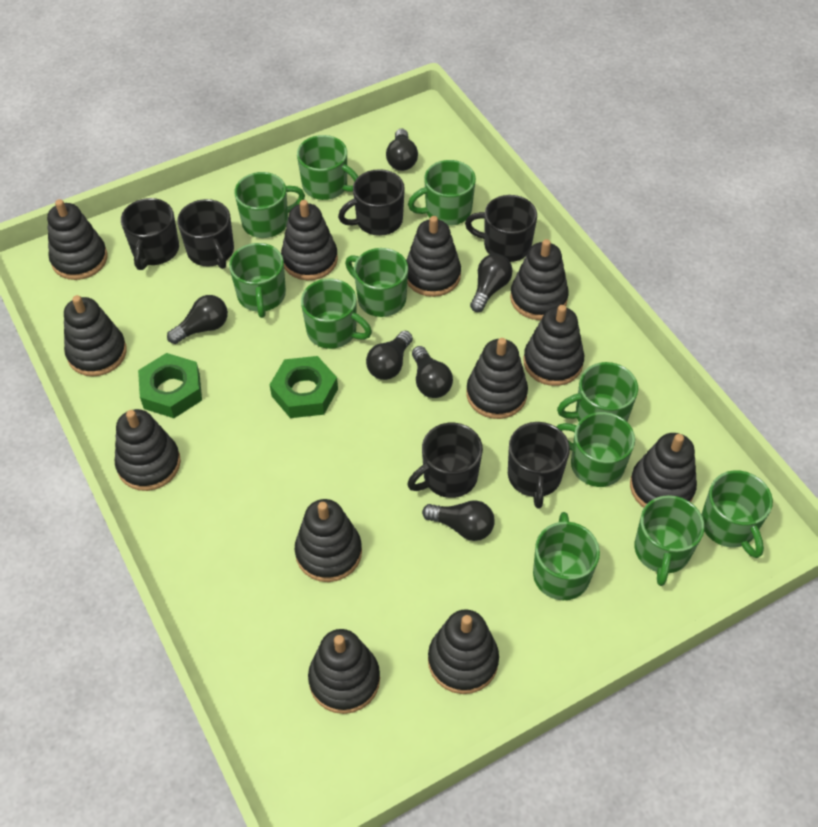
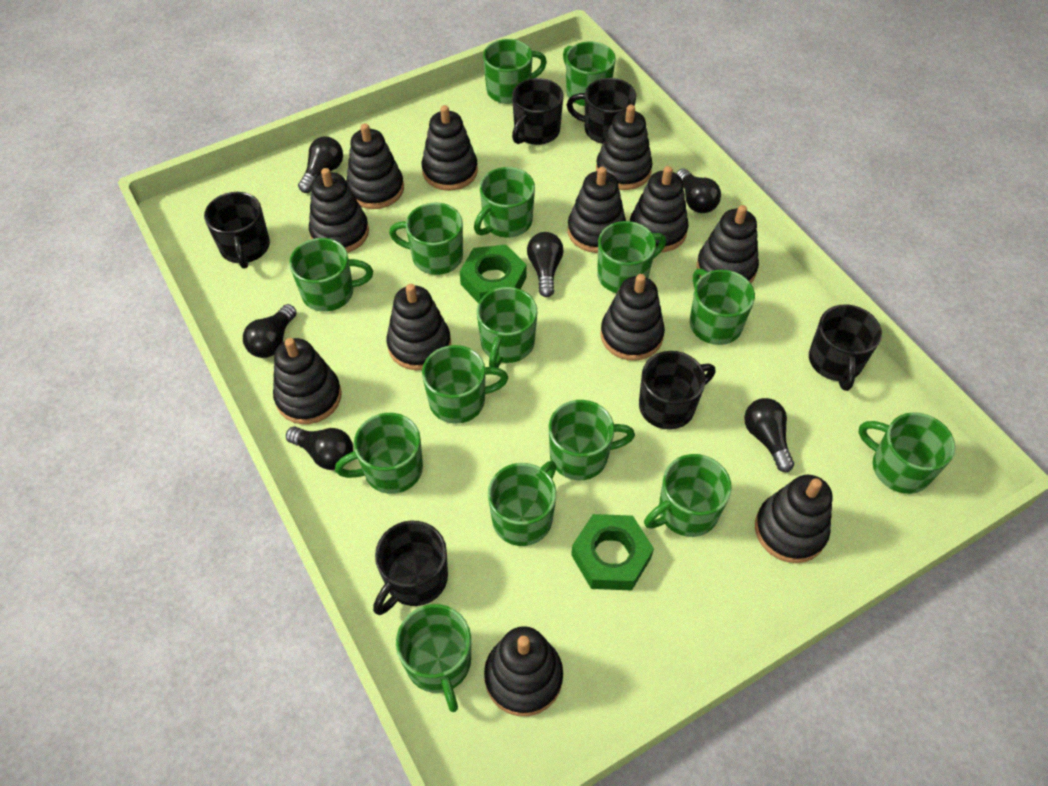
green mug: [229,243,286,318] [234,172,305,238] [297,135,359,200] [301,279,372,349] [345,248,408,317] [408,160,476,226] [533,512,600,600] [557,362,638,422] [557,412,635,487] [635,495,705,586] [701,470,773,558] = 11 -> [289,238,373,312] [335,413,423,494] [389,203,463,275] [396,604,471,712] [422,345,508,424] [474,167,535,238] [477,287,537,368] [483,39,547,104] [488,461,557,546] [549,400,635,480] [563,41,616,106] [597,221,666,293] [644,454,732,537] [690,268,755,345] [859,412,955,494] = 15

